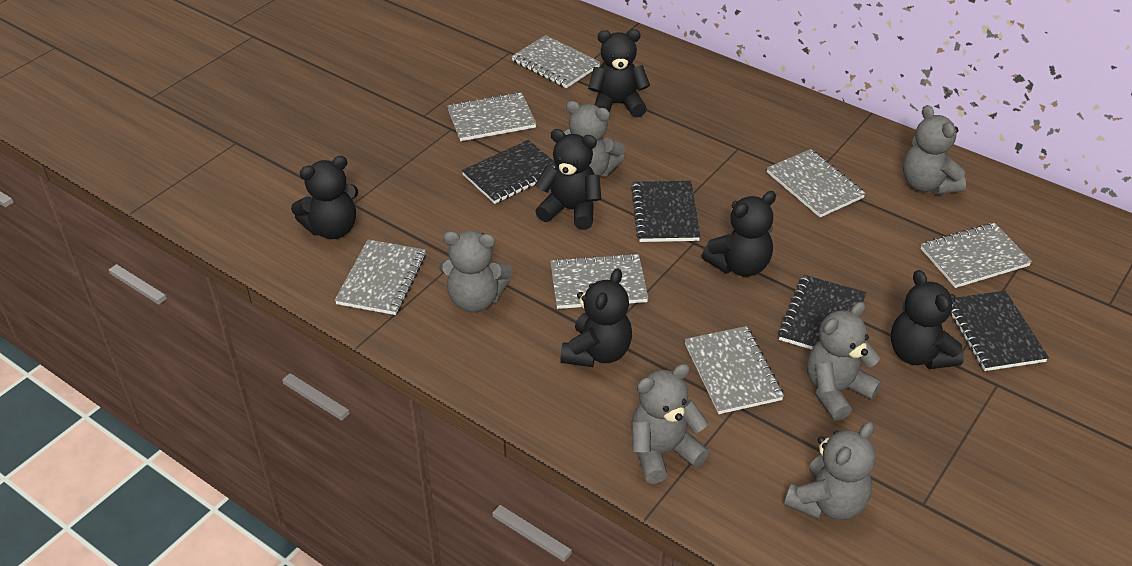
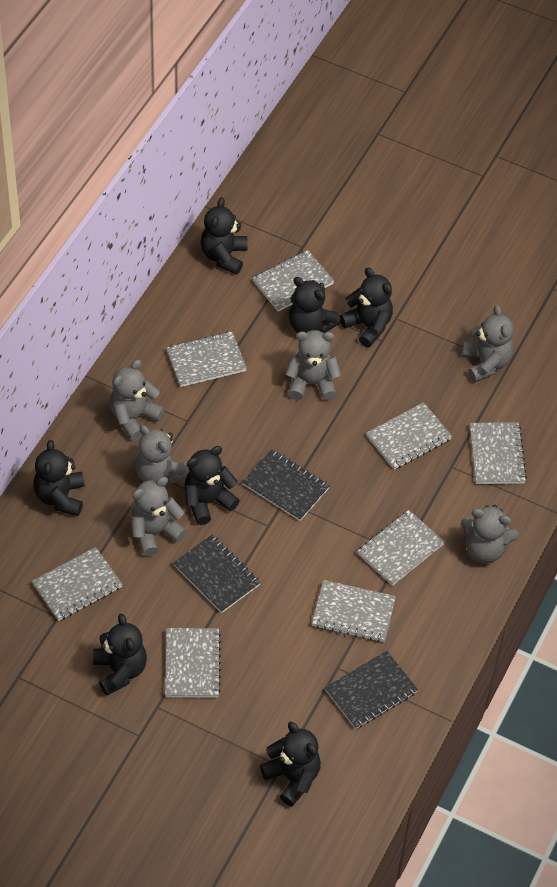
black notebook: [462,140,557,204] [631,181,700,242] [778,275,866,350] [950,291,1049,371] = 4 -> [173,534,261,613] [242,449,330,521] [325,651,418,729] = 3
black teddy bear: [291,156,358,239] [535,129,601,230] [560,268,632,367] [588,29,650,118] [702,191,776,277] [891,270,964,369] = 6 -> [33,440,85,516] [93,613,147,696] [185,446,240,525] [201,197,248,275] [260,721,321,807] [289,277,341,333] [339,267,393,347] = 7
grey notebook: [335,240,426,315] [447,92,536,141] [511,35,601,88] [550,253,648,309] [684,326,784,414] [767,149,866,217] [920,223,1032,288] = 7 -> [32,547,123,621] [165,628,221,698] [166,331,247,387] [252,250,334,312] [312,580,396,642] [357,510,445,586] [366,402,452,470] [470,422,527,484] = 8

